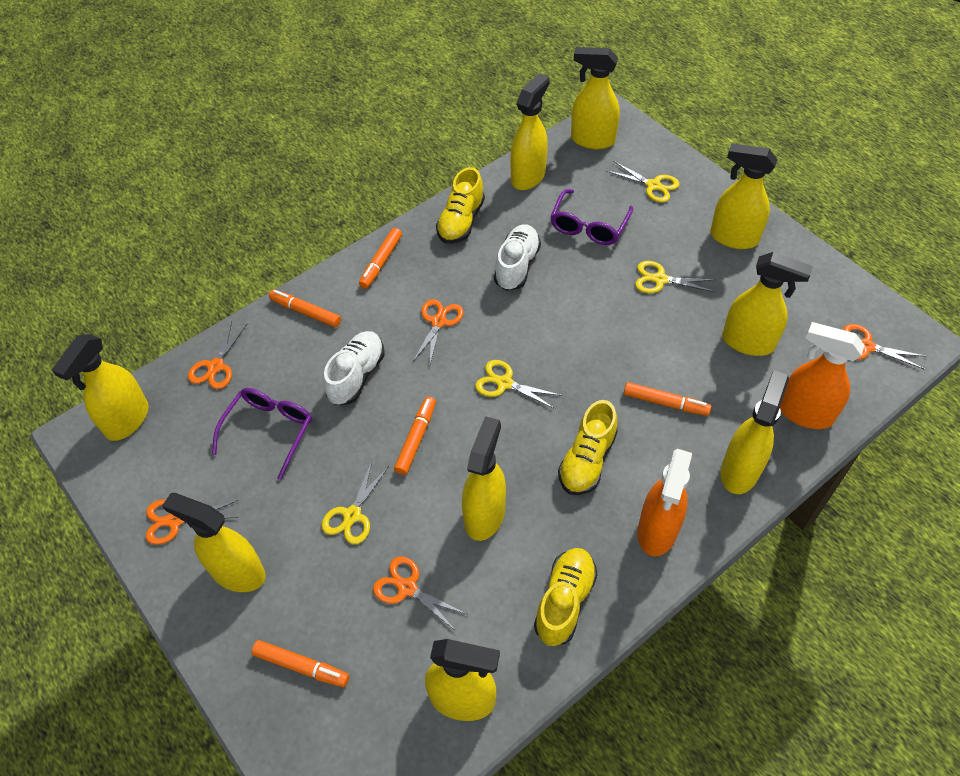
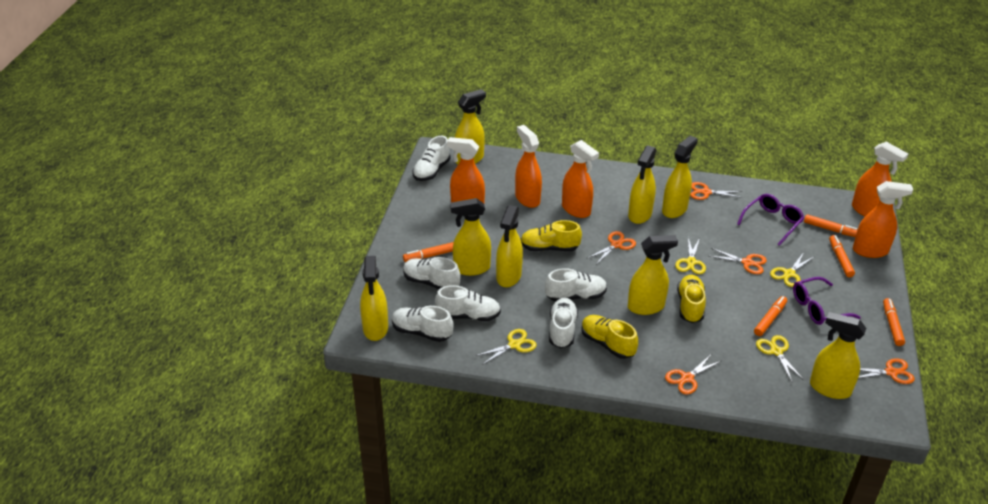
orange spray bottle: [637,449,692,556] [780,322,865,429] = 2 -> [447,137,485,203] [515,125,542,208] [562,140,599,218] [852,142,908,216] [853,181,913,258] = 5
white shoe: [323,331,385,405] [494,224,541,291] = 2 -> [392,306,454,342] [403,257,461,289] [412,136,451,181] [435,285,501,321] [545,268,607,302] [549,298,578,348] = 6
yellow spray bottle: [52,334,149,441] [162,493,266,592] [425,639,500,721] [462,416,506,541] [510,73,550,190] [571,47,619,149] [710,143,777,249] [720,370,789,494] [722,252,813,356] = 9 -> [360,256,388,341] [450,198,491,276] [455,89,486,164] [496,205,523,287] [628,145,656,224] [628,235,678,315] [662,135,698,218] [810,312,866,399] = 8

